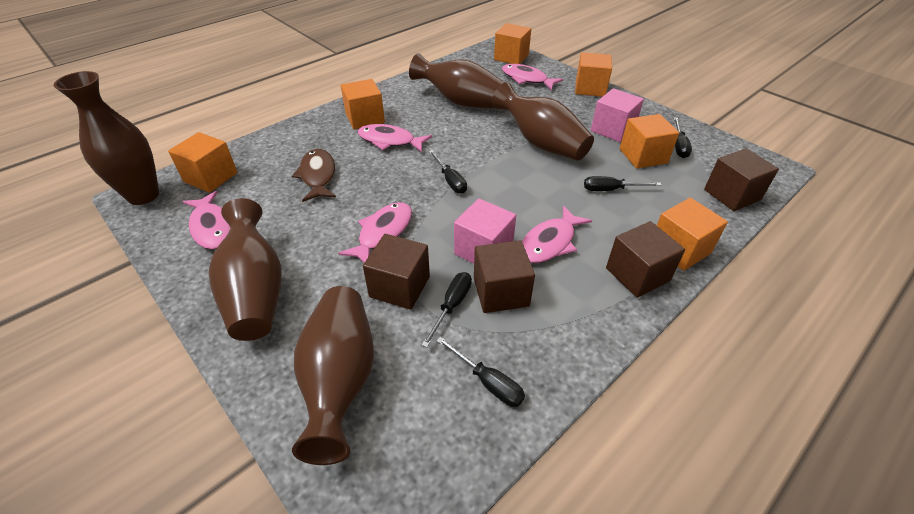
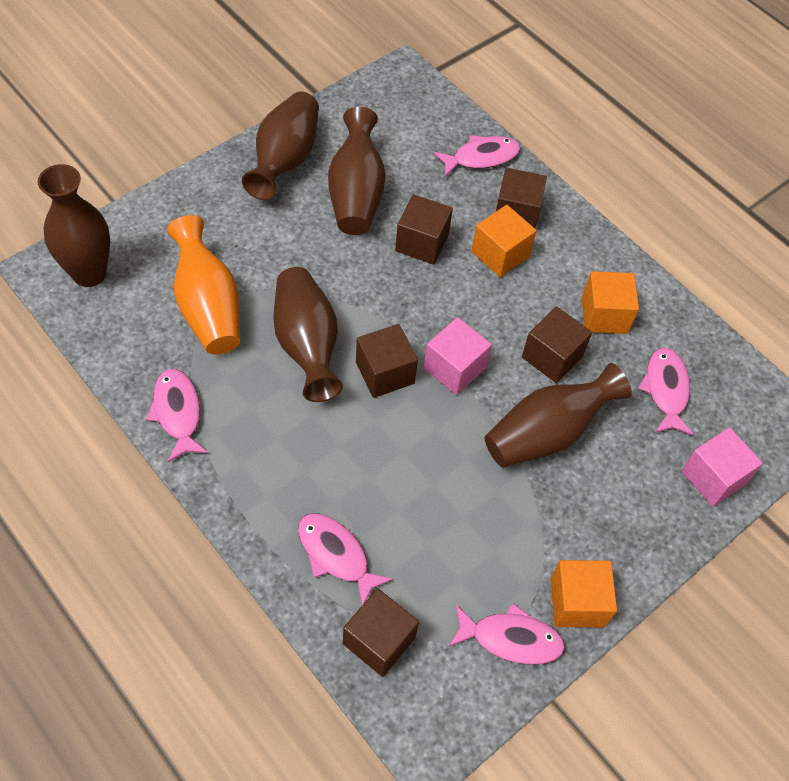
black screwdriver: [422,272,472,347] [429,150,467,194] [436,337,525,407] [584,176,662,191] [674,118,692,158] = 5 -> none = 0
brown cube: [363,234,430,310] [474,240,535,313] [606,221,685,298] [704,148,779,211] = 4 -> [343,589,419,677] [356,324,418,398] [395,194,453,264] [496,168,547,228] [522,306,592,383] = 5
brown fish: [292,149,336,202] = 1 -> none = 0
orange cube: [168,132,238,193] [341,79,385,129] [494,23,531,64] [575,52,612,97] [620,114,679,169] [657,198,728,271] = 6 -> [471,205,537,277] [550,560,617,627] [582,271,639,334] = 3
orange vase: none = 0 -> [167,215,240,354] = 1

